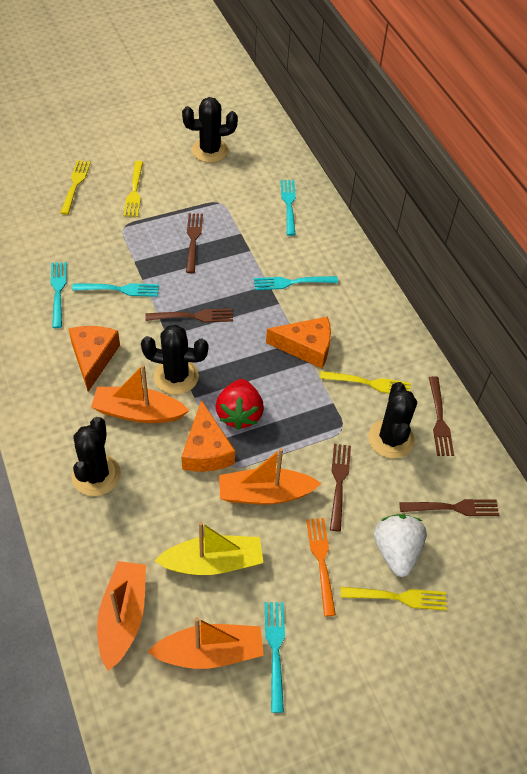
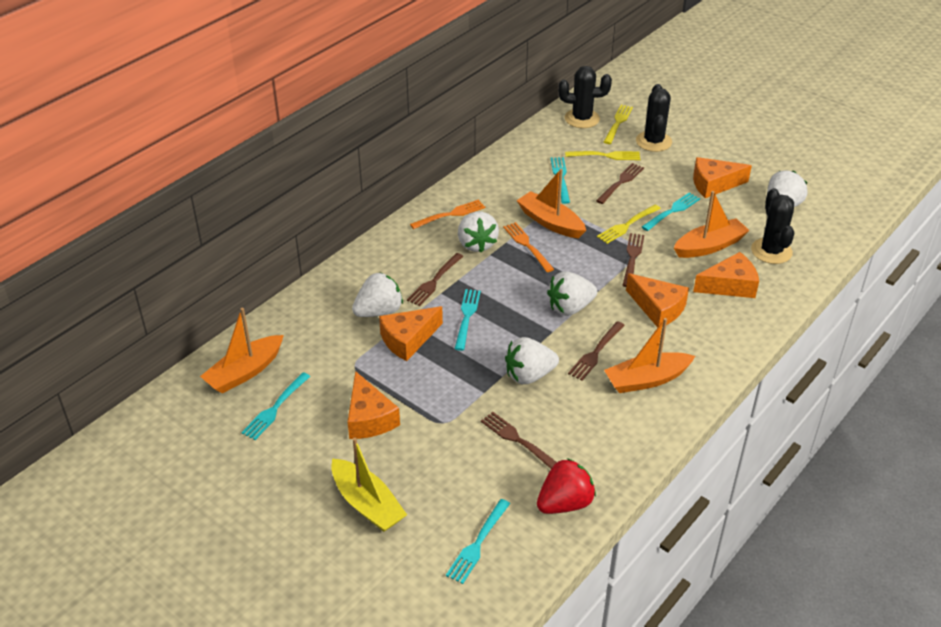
black cactus: [71,417,121,496] [141,325,208,395] [182,97,238,163] [368,382,417,459] = 4 -> [558,66,612,128] [636,84,672,152] [751,188,794,264] = 3
orange cheese: [69,326,120,392] [181,400,235,472] [266,317,331,368] = 3 -> [348,371,400,439] [379,306,443,361] [626,273,689,328] [693,157,752,198] [693,252,759,298] = 5
orange fork: [306,518,336,616] = 1 -> [410,199,485,229] [503,222,554,272] = 2
white strawberry: [374,514,427,577] = 1 -> [352,272,403,317] [458,211,499,253] [505,337,559,384] [547,271,598,316] [767,171,808,207] = 5
yellow fork: [60,160,91,215] [124,161,143,217] [320,371,411,394] [341,587,447,611] = 4 -> [565,151,640,160] [597,205,661,244] [604,105,633,144] = 3

